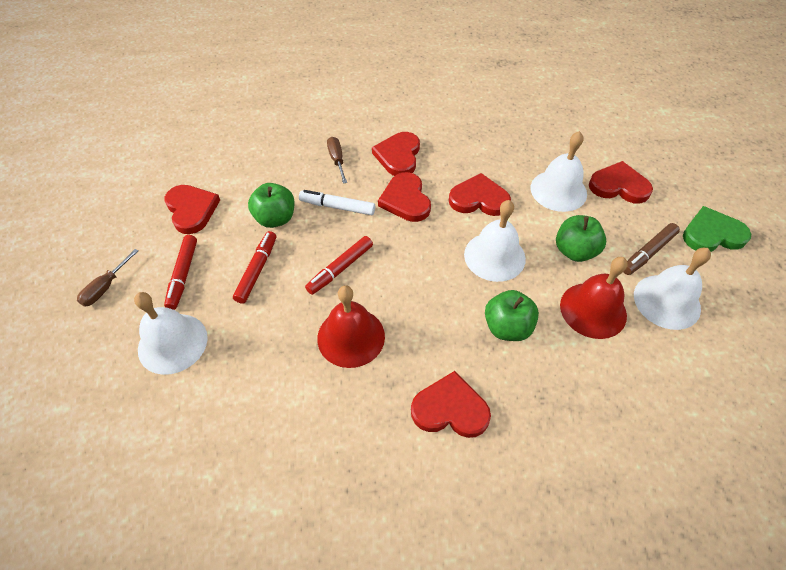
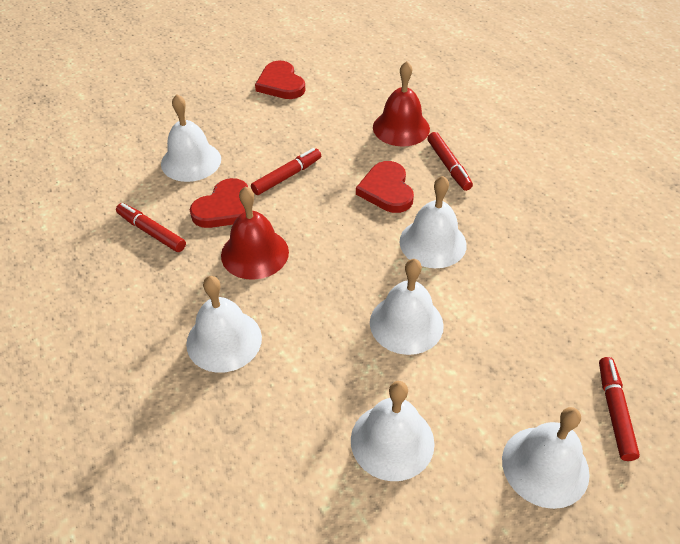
brown marker: [623,223,680,275] = 1 -> none = 0
brown screwdriver: [77,249,139,307] [327,137,347,184] = 2 -> none = 0
green apple: [248,183,295,228] [485,290,539,341] [556,215,606,262] = 3 -> none = 0
green heart: [683,206,751,252] = 1 -> none = 0
red heart: [164,185,220,234] [372,132,420,176] [378,172,431,222] [411,371,491,438] [449,173,511,216] [589,161,653,203] = 6 -> [190,178,248,228] [255,61,305,99] [356,161,414,213] = 3
red marker: [164,235,197,310] [233,231,276,304] [305,236,373,295] = 3 -> [116,203,186,252] [251,148,321,195] [427,132,473,191] [599,357,640,461] = 4
white bell: [134,292,208,375] [464,200,526,282] [531,131,587,212] [634,248,711,330] = 4 -> [161,94,221,182] [186,276,262,373] [351,381,435,481] [370,259,444,355] [400,176,467,268] [502,407,590,509] = 6
white marker: [299,190,375,215] = 1 -> none = 0

